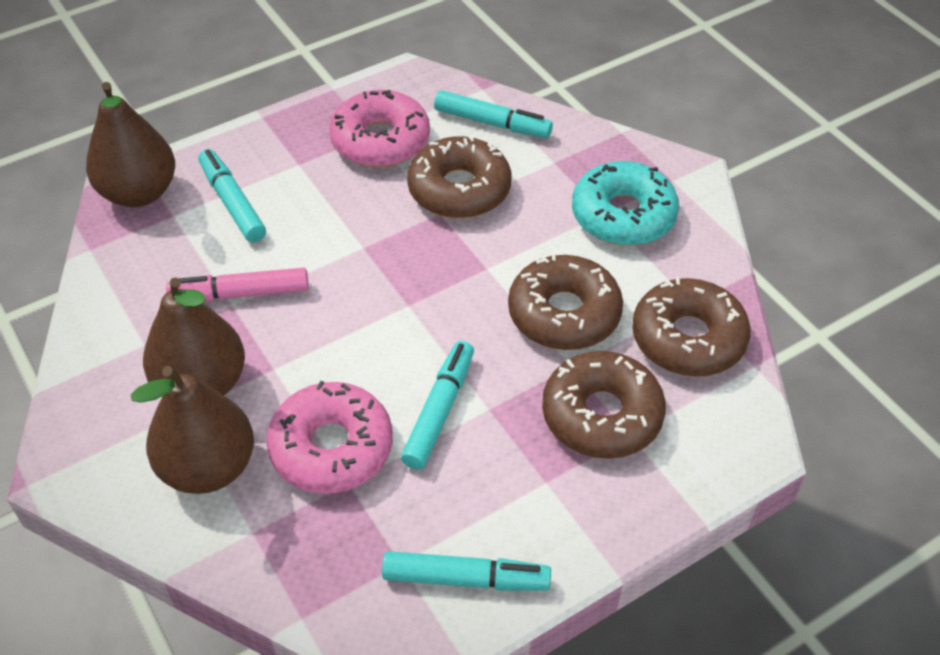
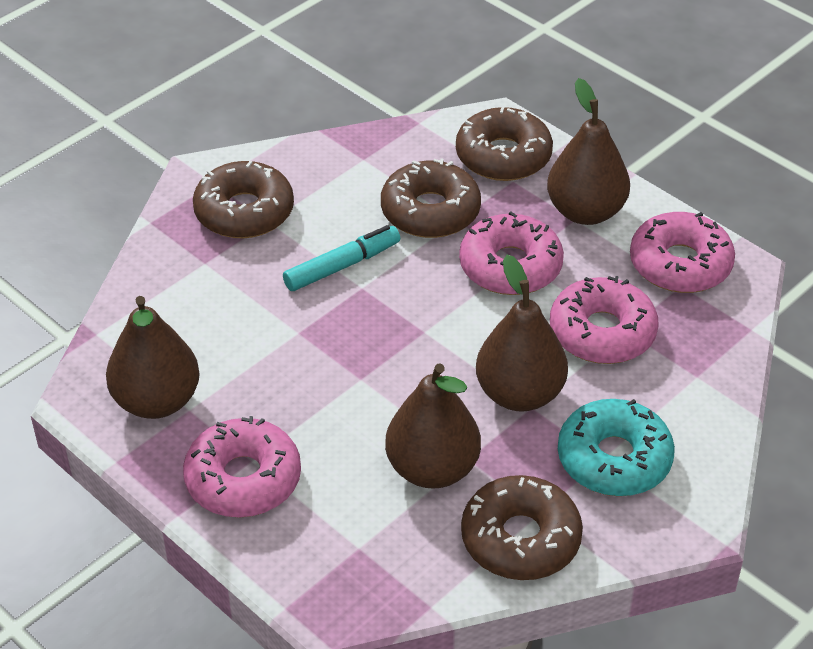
brown pear: [86,82,175,207] [131,366,254,494] [143,277,245,397] = 3 -> [106,296,200,419] [385,364,481,489] [476,255,568,412] [547,78,630,225] = 4
pink donut: [266,381,393,494] [329,90,430,167] = 2 -> [183,416,301,518] [459,211,564,295] [550,276,659,364] [630,212,735,293] = 4
pink marker: [166,268,309,301] = 1 -> none = 0
turquoise marker: [199,149,266,242] [382,551,551,591] [401,341,474,470] [434,90,553,138] = 4 -> [283,225,400,291] = 1

